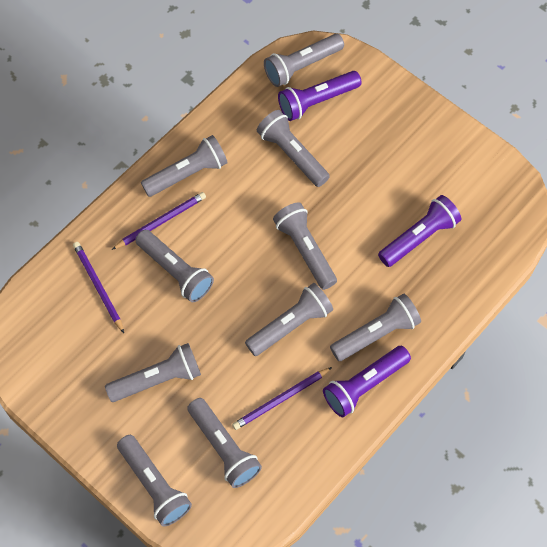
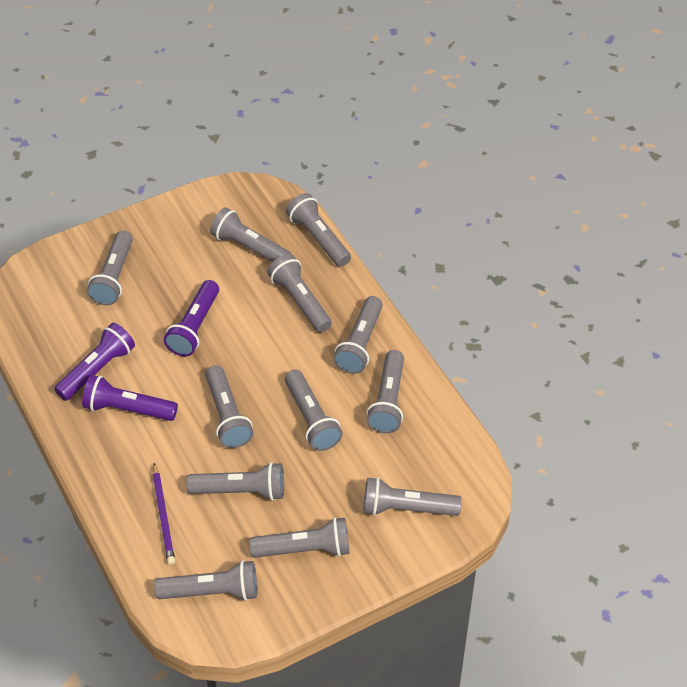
grey flashlight: [105,343,201,402] [117,435,192,526] [135,230,214,302] [141,135,228,197] [187,398,262,488] [245,283,333,356] [257,110,330,187] [264,34,344,87] [273,202,337,290] [330,294,421,361] = 10 -> [87,230,133,305] [154,560,257,601] [186,462,284,501] [205,365,254,448] [210,207,292,262] [249,517,350,558] [267,254,332,332] [285,370,343,451] [286,193,351,267] [333,296,383,374] [363,477,462,516] [366,350,404,433] = 12
purple pencil: [73,242,124,333] [112,192,206,250] [232,367,332,430] = 3 -> [152,463,175,565] = 1

